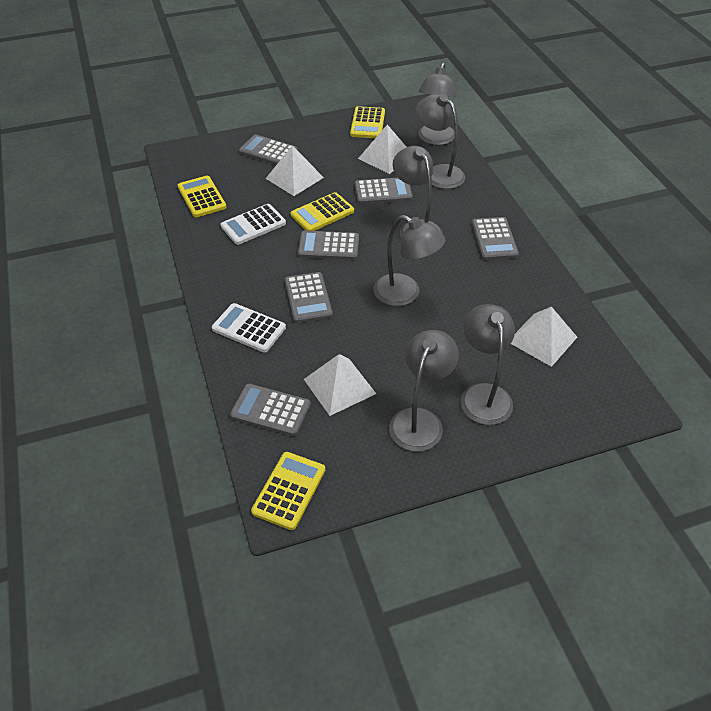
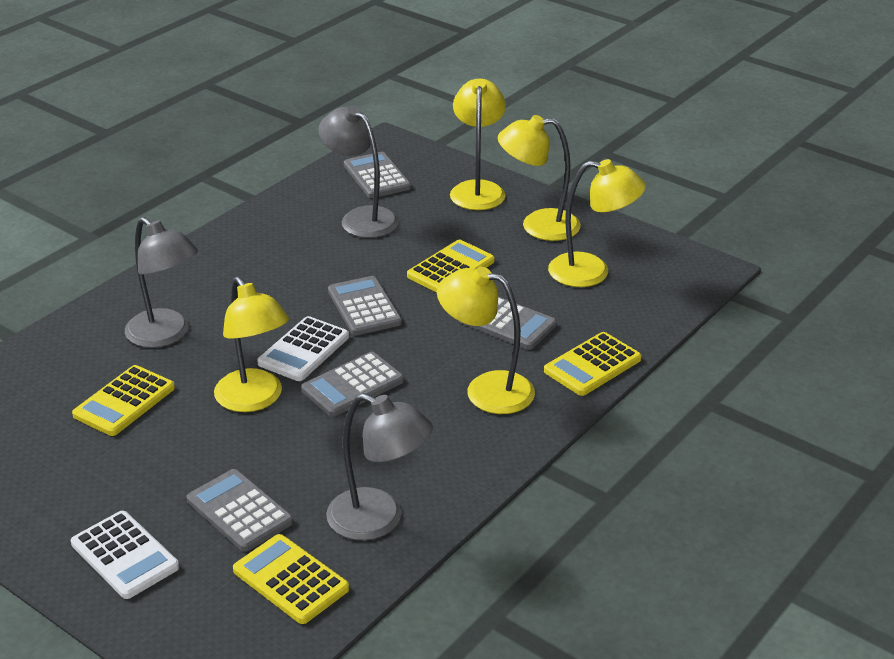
grey calculator: [230,384,311,436] [239,134,298,165] [285,272,333,323] [298,231,359,260] [355,178,413,204] [472,217,519,260] = 6 -> [187,469,293,552] [301,352,404,417] [328,276,402,335] [344,152,411,198] [460,297,557,350] = 5
grey lamp: [373,215,445,306] [389,330,459,451] [393,146,443,238] [416,94,465,189] [418,63,456,145] [460,304,515,425] = 6 -> [125,217,198,348] [318,106,399,238] [326,393,433,541] = 3
white pyramid: [266,145,324,196] [304,354,376,416] [358,125,407,174] [511,306,577,367] = 4 -> none = 0
yellow lamp: none = 0 -> [214,277,289,412] [437,266,535,414] [450,79,506,210] [498,115,581,241] [548,159,646,287] = 5

